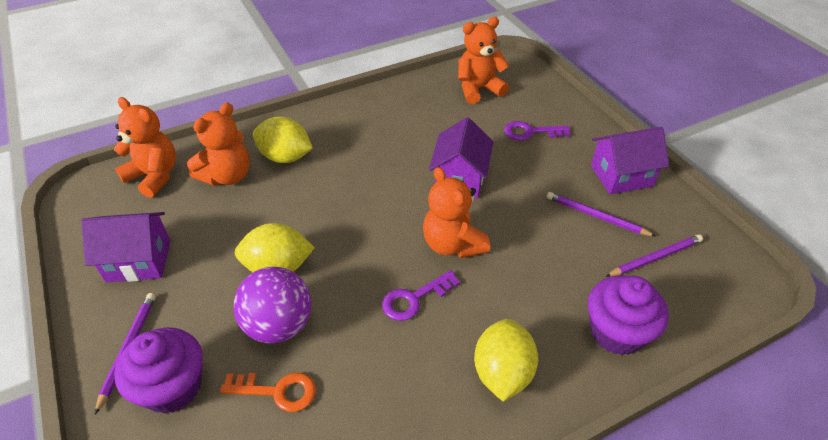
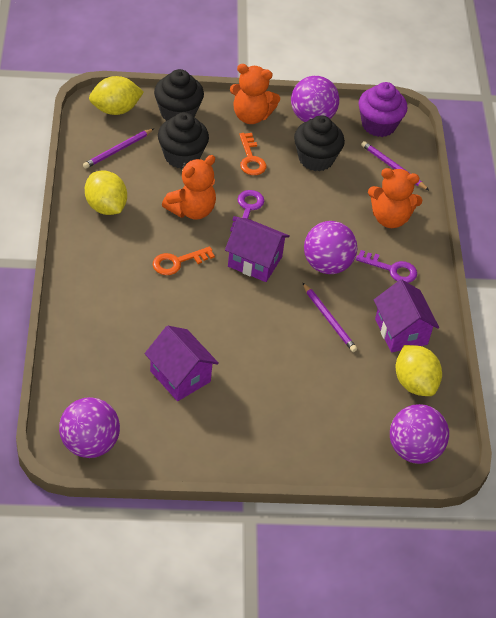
black cupcake: none = 0 -> [154,69,204,121] [158,112,209,169] [294,115,345,171] = 3
orange key: [220,373,316,412] = 1 -> [153,247,215,275] [239,133,267,175] = 2
orange teddy bear: [114,97,176,198] [187,102,250,186] [423,167,490,258] [458,17,509,104] = 4 -> [162,155,216,220] [230,64,280,124] [368,168,422,228] = 3
purple ball: [234,267,312,344] = 1 -> [59,397,120,458] [291,76,339,122] [304,221,357,274] [390,404,449,464] = 4
purple cupcake: [114,327,203,414] [588,276,669,355] = 2 -> [359,82,407,137] = 1

